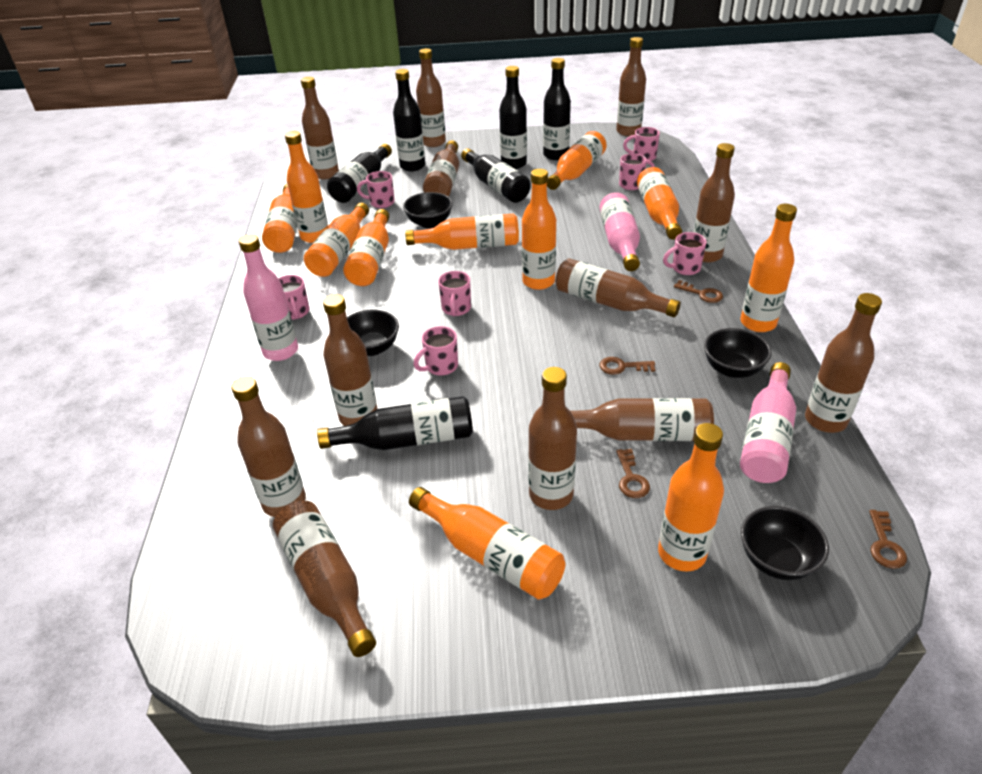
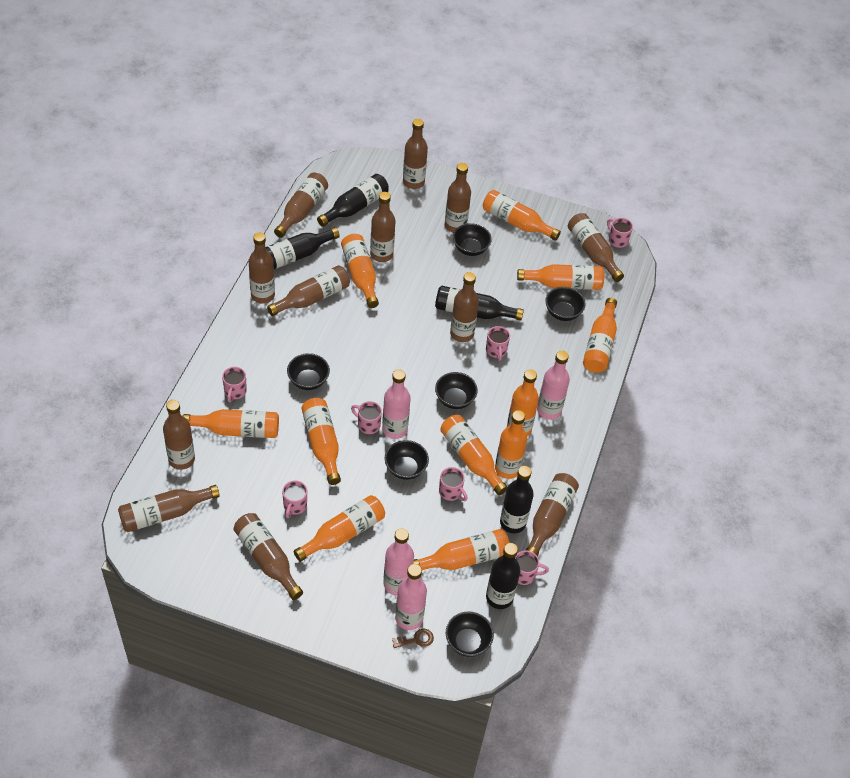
black bottle: [317,396,473,450] [327,144,392,203] [393,69,425,171] [461,148,531,203] [499,66,527,169] [543,58,571,160] = 6 -> [265,227,340,269] [317,174,389,227] [435,286,524,321] [486,543,520,609] [500,466,534,533] = 5
black bowl: [347,310,399,356] [403,192,453,228] [704,328,772,378] [741,506,829,580] = 4 -> [287,353,330,390] [385,440,429,480] [435,372,478,409] [446,611,494,657] [453,223,492,256] [545,287,586,321] = 6
brown key: [600,357,655,375] [616,449,650,498] [674,280,723,303] [869,510,907,569] = 4 -> [392,629,434,648] = 1
pink bottle: [239,234,298,361] [600,192,640,271] [740,362,796,483] = 3 -> [382,369,411,439] [383,528,414,595] [395,564,427,630] [537,351,570,420] = 4

